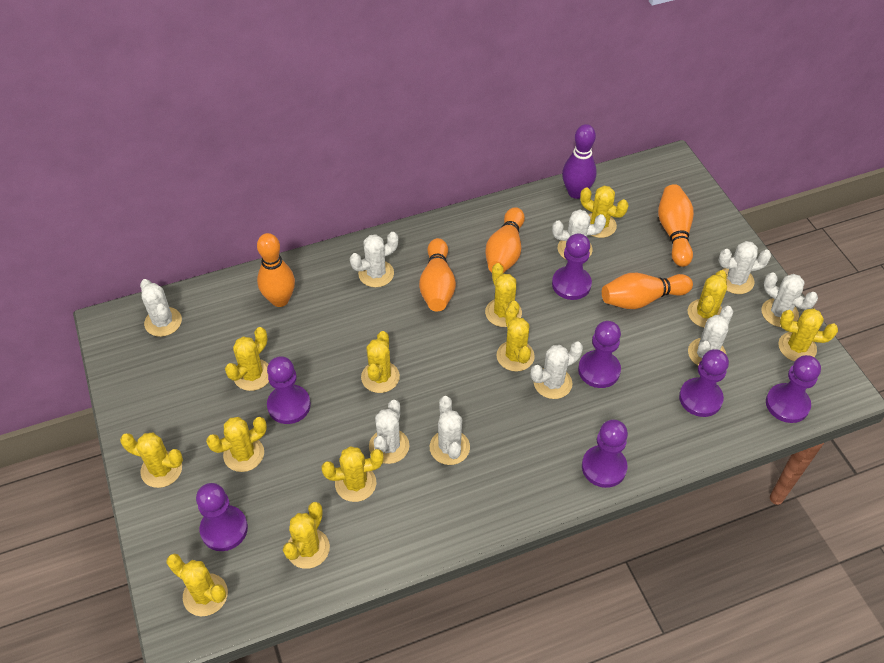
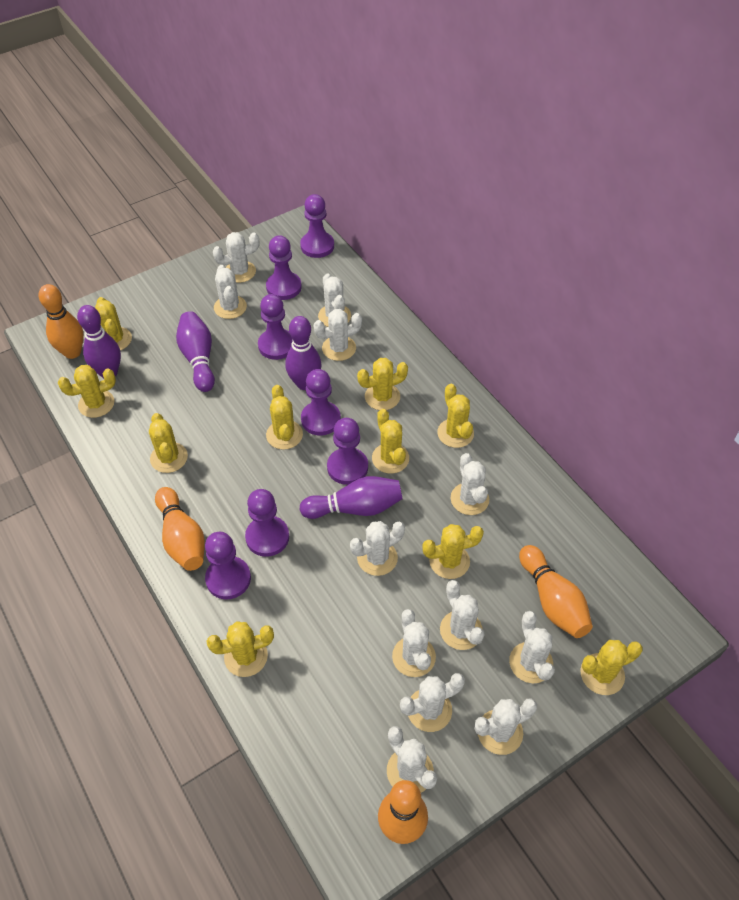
orange bowling pin: [257,233,295,307] [419,238,456,311] [485,207,525,273] [602,273,693,309] [658,184,694,267] = 5 -> [38,284,84,359] [155,487,205,571] [378,780,428,844] [519,545,593,638] = 4
purple bowling pin: [562,124,597,199] = 1 -> [77,305,121,378] [176,311,215,392] [286,316,321,390] [300,476,403,519] = 4
white cactus: [140,279,182,337] [350,232,398,287] [369,400,410,464] [430,396,470,465] [531,341,583,399] [552,209,606,259] [688,306,733,365] [719,241,771,294] [761,273,818,327] = 9 -> [213,232,259,283] [214,265,247,319] [313,309,362,361] [318,273,351,327] [350,521,405,576] [387,726,437,793] [392,609,436,677] [400,673,465,732] [440,580,485,650] [451,453,489,515] [474,698,537,755] [509,611,555,683] = 12
yellow cactus: [120,433,183,488] [166,554,228,616] [206,417,267,472] [225,327,269,391] [283,502,330,569] [321,446,384,502] [361,331,400,393] [485,263,522,327] [497,306,535,372] [580,186,628,238] [688,270,727,328] [778,308,838,361] = 12 -> [58,365,116,418] [95,297,132,351] [149,413,188,473] [206,621,274,677] [266,385,303,450] [357,358,408,410] [372,409,409,474] [422,524,484,579] [437,384,474,448] [580,640,643,695] = 10

